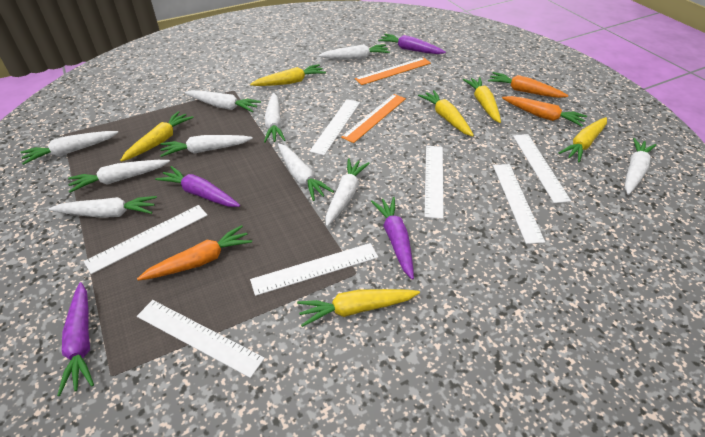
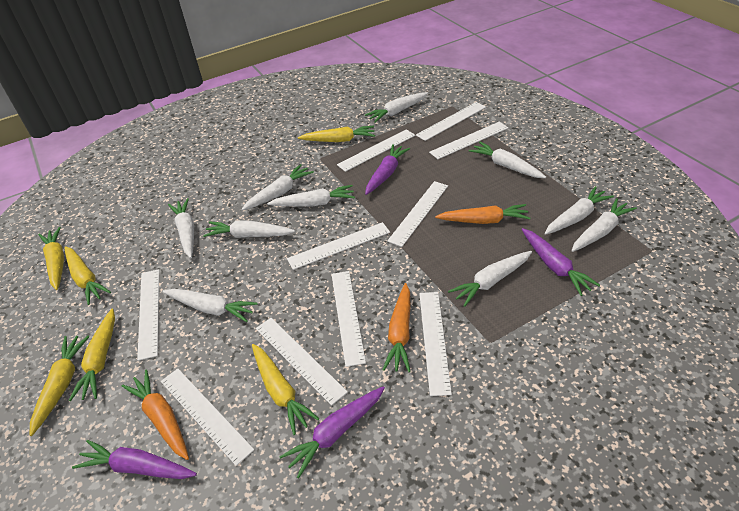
orange ruler: [341,94,406,143] [355,57,431,85] = 2 -> none = 0
white ruler: [84,205,208,274] [137,300,265,378] [250,243,378,296] [309,99,360,155] [424,146,444,219] [493,164,545,244] [513,134,571,203] = 7 -> [137,269,159,361] [161,369,254,466] [256,318,348,406] [287,222,390,270] [332,271,366,367] [337,129,415,172] [387,181,448,247] [416,102,486,141] [419,292,452,396] [429,122,508,159] = 10

